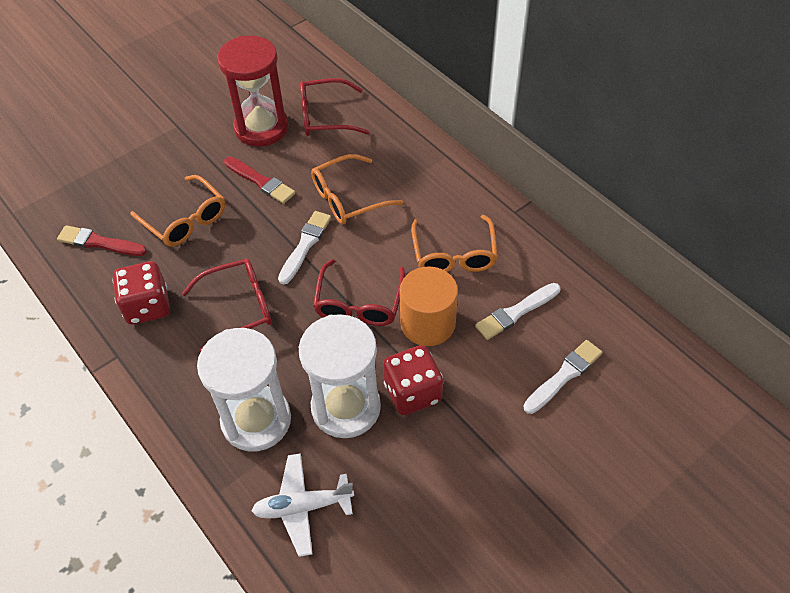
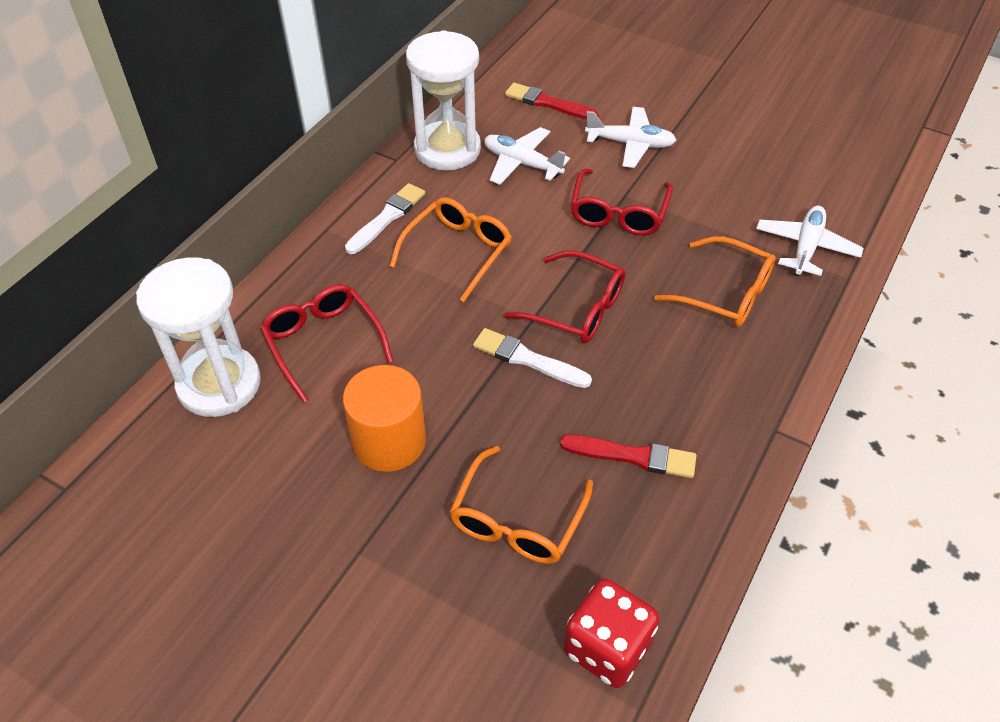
red dice: [112,261,170,325] [383,345,443,415] = 2 -> [564,578,660,688] = 1
red hourglass: [217,35,289,147] = 1 -> none = 0
white brush: [278,211,331,285] [475,283,560,340] [523,340,602,414] = 3 -> [345,183,425,254] [473,328,592,388] = 2
white plane: [251,453,354,557] = 1 -> [484,127,570,185] [585,107,676,168] [756,206,864,276] = 3

